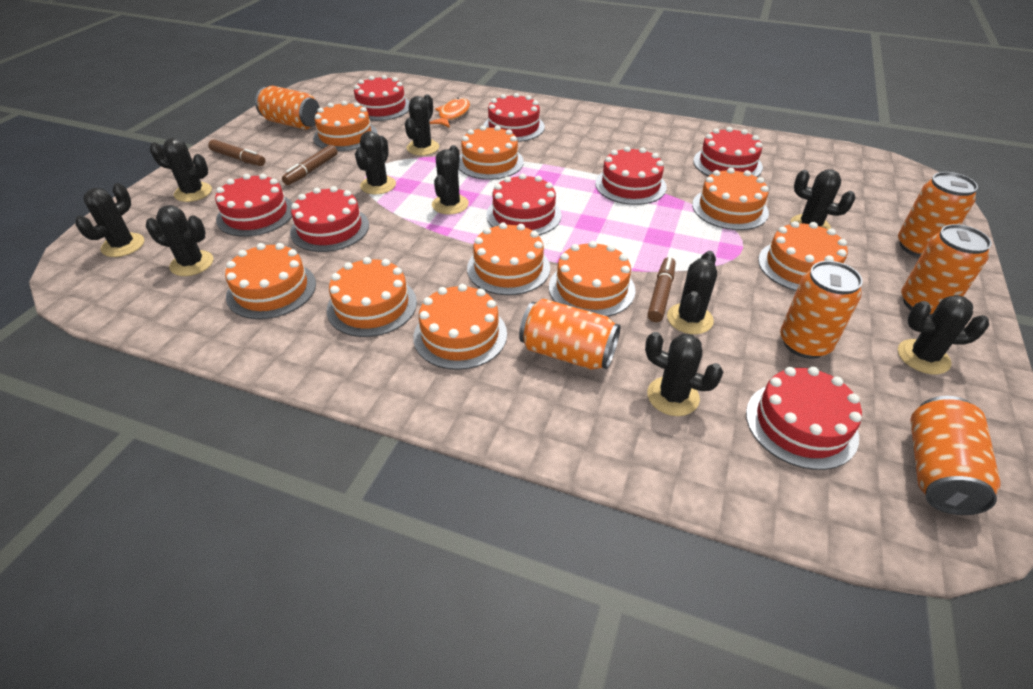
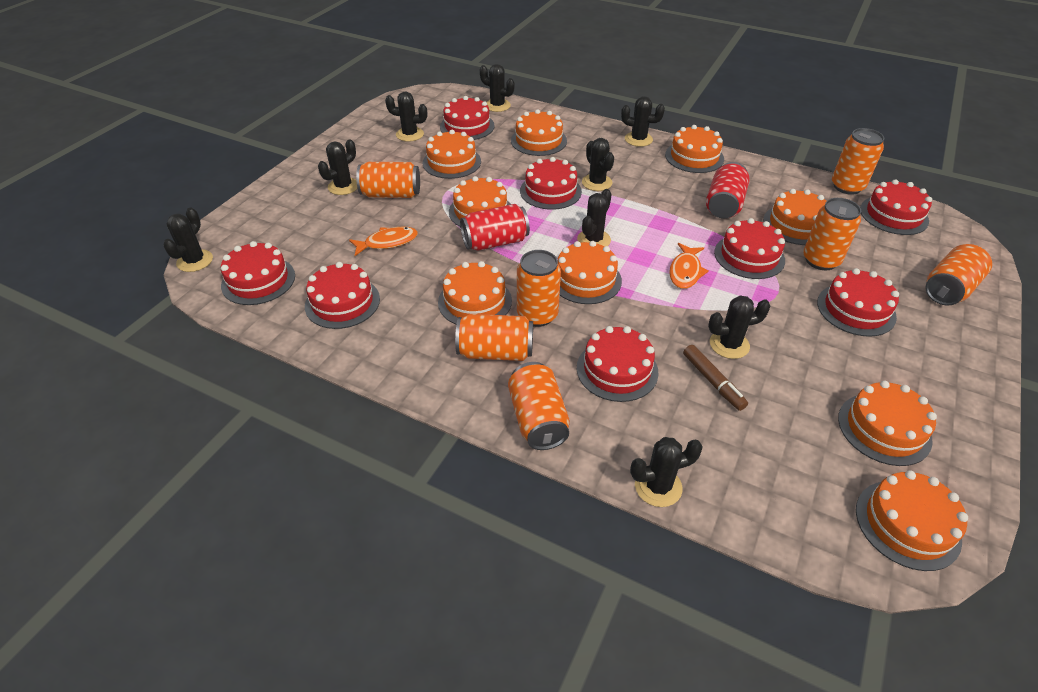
black cactus: [75,183,144,257] [146,205,214,276] [150,138,212,202] [355,131,396,194] [405,94,439,155] [432,145,469,215] [645,332,723,416] [667,251,717,334] [790,169,855,230] [898,295,989,374] = 10 -> [163,208,213,272] [318,139,357,195] [385,91,427,142] [480,64,515,112] [577,189,612,246] [582,138,614,191] [621,96,665,147] [630,437,703,507] [708,296,770,359] = 9
brown marker: [208,139,265,166] [282,145,338,185] [647,257,675,322] = 3 -> [683,345,748,411] = 1
orange can: [255,86,320,130] [519,299,620,370] [780,261,863,359] [898,172,978,257] [901,224,992,317] [910,396,1000,515] = 6 -> [356,162,420,198] [455,314,533,361] [508,362,570,450] [517,250,561,327] [803,198,861,270] [832,128,884,195] [926,244,992,305] = 7
orange fish: [430,98,470,128] = 1 -> [349,227,418,256] [669,243,709,289] = 2
red can: none = 0 -> [460,204,530,251] [706,162,750,218] = 2

